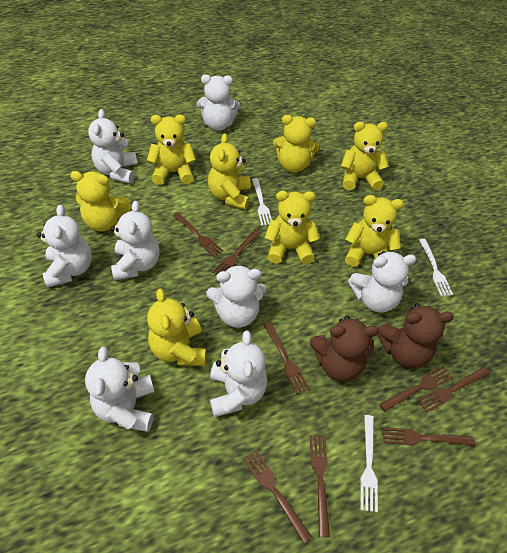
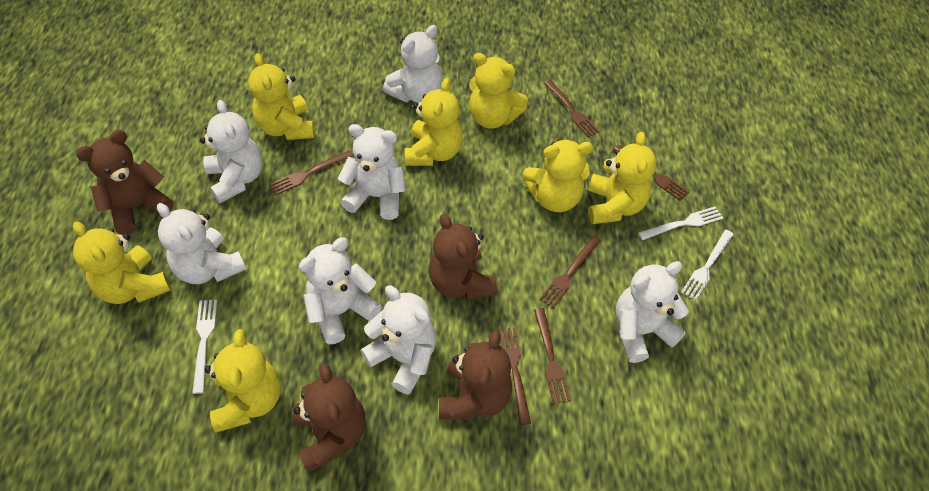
brown fork: [173,212,223,257] [212,229,261,275] [243,449,312,544] [263,322,310,394] [309,435,330,537] [379,366,453,412] [382,427,475,446] [417,367,490,412] = 8 -> [269,151,353,196] [498,327,531,425] [534,308,571,404] [539,236,601,308] [544,80,600,137] [614,144,689,201] = 6
brown teddy bear: [310,316,379,382] [377,303,454,368] = 2 -> [76,130,174,235] [293,363,366,473] [429,214,498,300] [439,330,512,420] = 4
white teddy bear: [37,205,92,288] [85,346,154,432] [88,109,138,183] [111,201,160,281] [197,75,240,131] [206,264,267,328] [210,331,267,417] [348,251,417,313] = 8 -> [157,203,246,284] [200,100,263,203] [299,237,382,344] [338,124,406,220] [361,285,436,395] [383,25,442,103] [616,261,689,363] = 7
yellow teddy bear: [70,171,132,231] [147,115,196,185] [147,289,206,366] [208,133,251,209] [265,191,320,264] [273,115,320,173] [341,122,389,191] [345,195,404,267] = 8 -> [73,222,171,304] [204,329,281,433] [248,53,315,140] [405,78,463,166] [469,53,528,129] [523,139,593,212] [588,132,657,224] = 7

